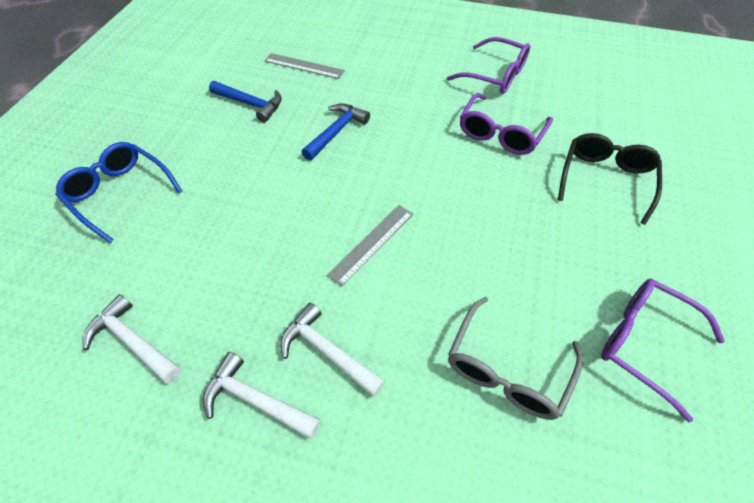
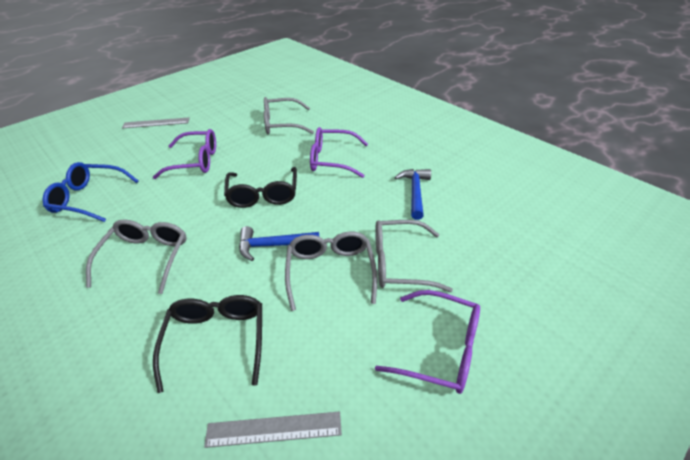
black glasses: [558,133,662,225] = 1 -> [153,295,262,393] [224,167,297,208] = 2
grey glasses: [448,297,583,420] = 1 -> [86,219,187,294] [264,97,314,134] [285,231,377,311] [375,220,453,292] = 4
white hammer: [83,294,181,384] [203,352,321,439] [280,303,385,397] = 3 -> none = 0

